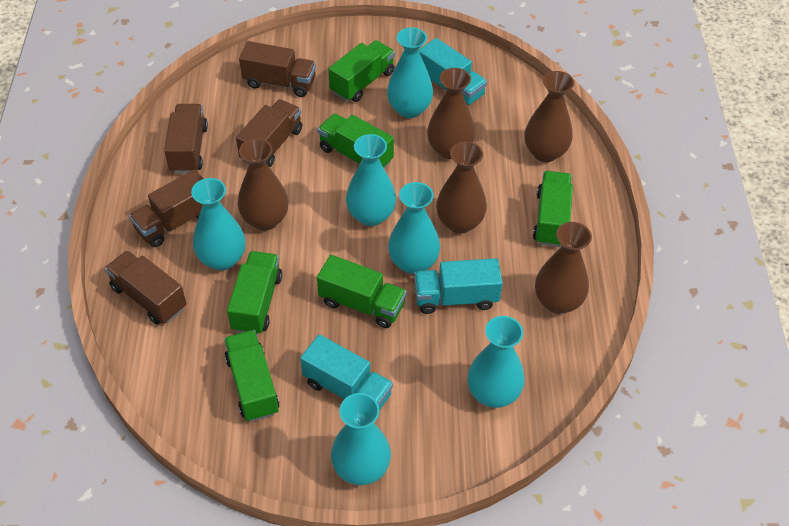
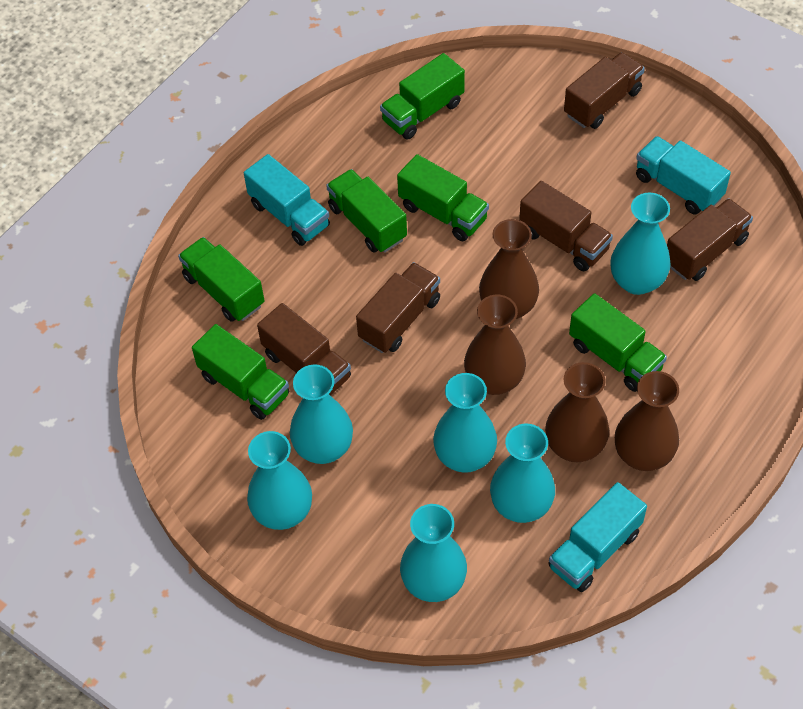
brown vase: [238,138,289,231] [427,68,475,159] [436,141,487,233] [525,71,574,162] [535,222,592,314] = 5 -> [464,295,526,395] [479,219,539,319] [545,362,609,462] [615,371,679,471] = 4

